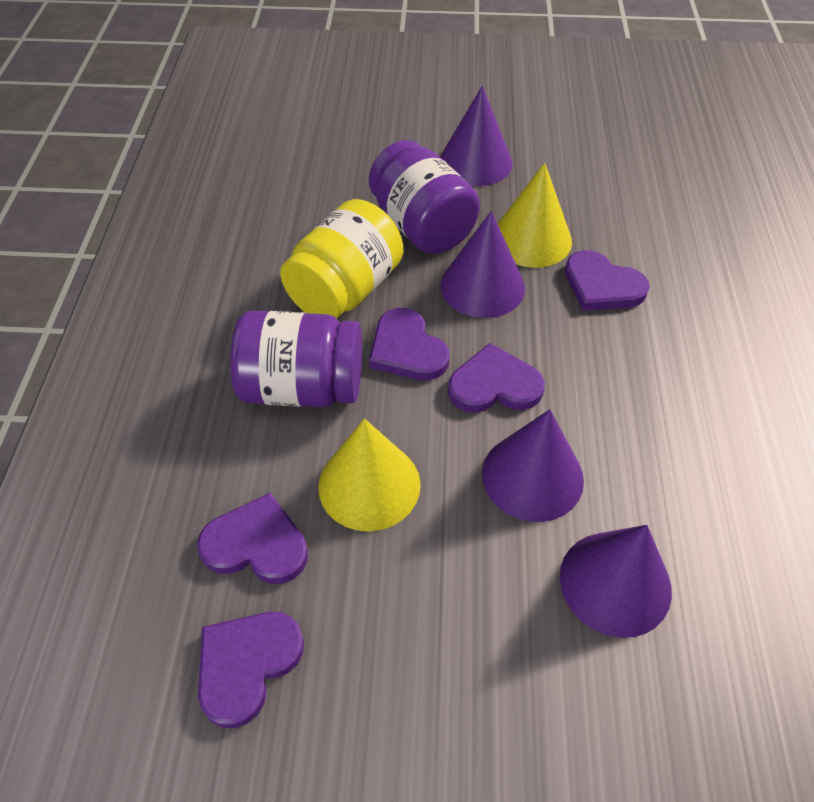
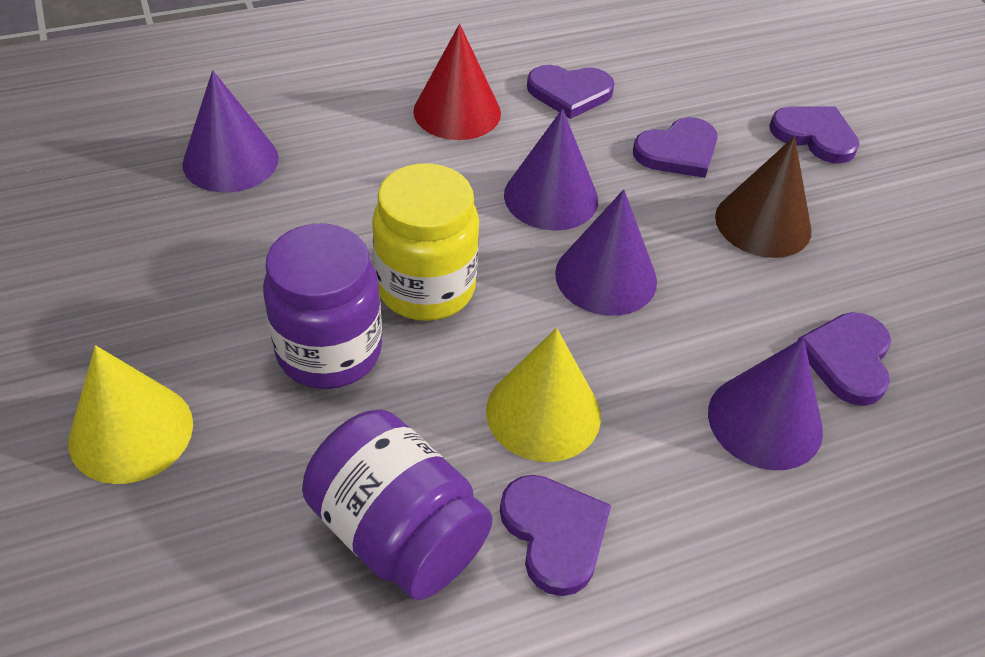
brown cone: none = 0 -> [715,136,812,258] = 1
red cone: none = 0 -> [413,24,501,140] = 1

